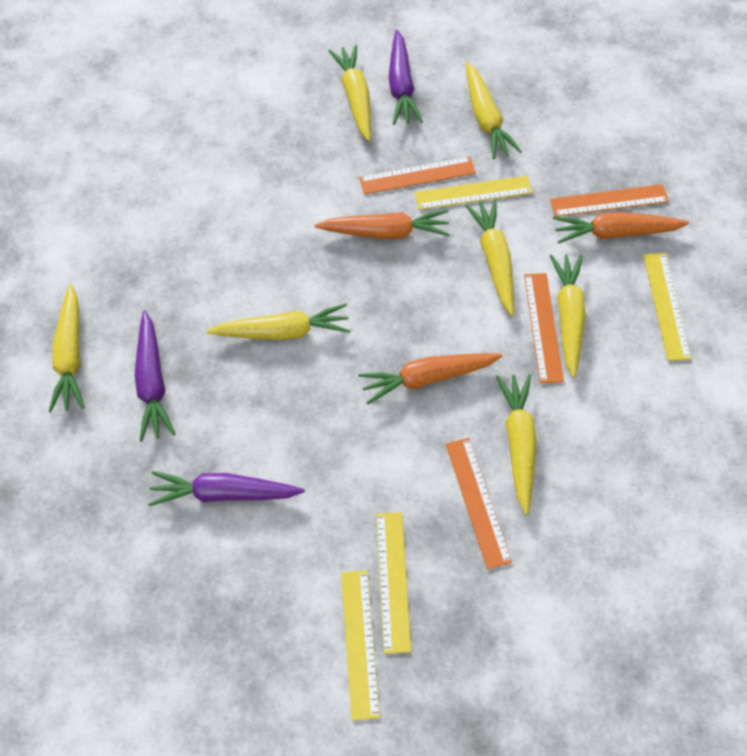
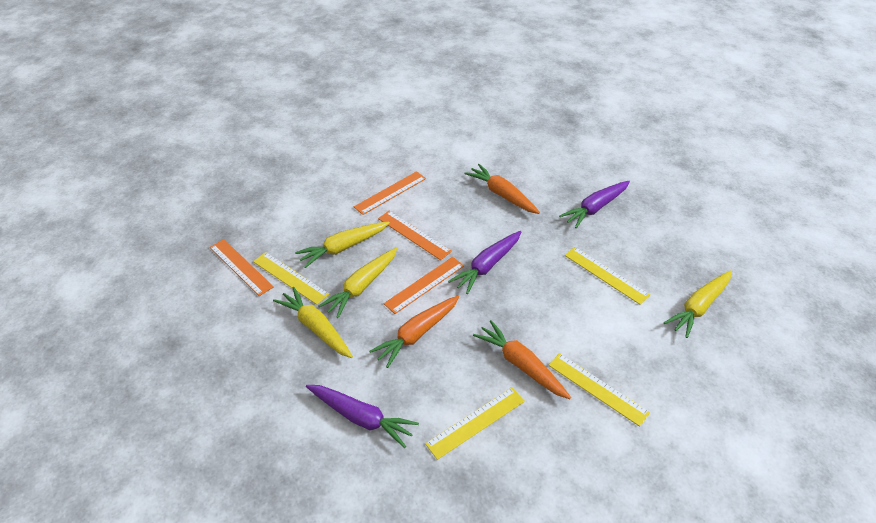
yellow carrot: [48,284,85,412] [207,303,351,340] [329,45,371,141] [465,199,514,316] [466,62,522,160] [496,374,537,515] [550,254,586,378] = 7 -> [273,287,353,358] [295,222,390,268] [319,248,397,318] [664,270,732,338] = 4

